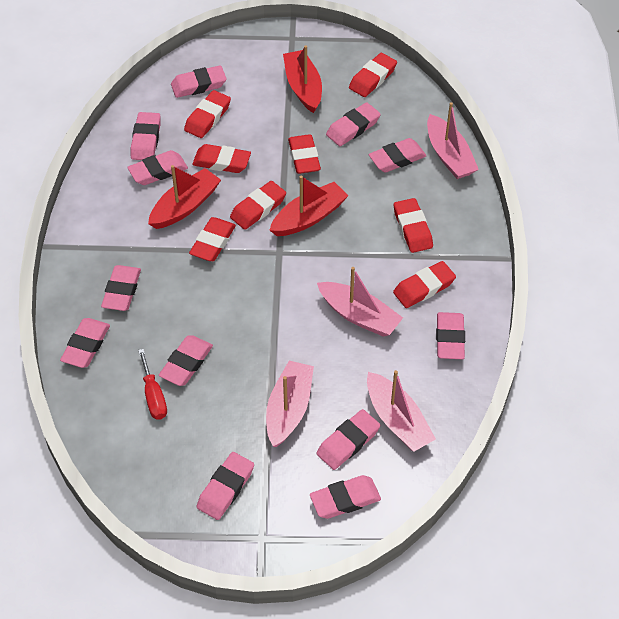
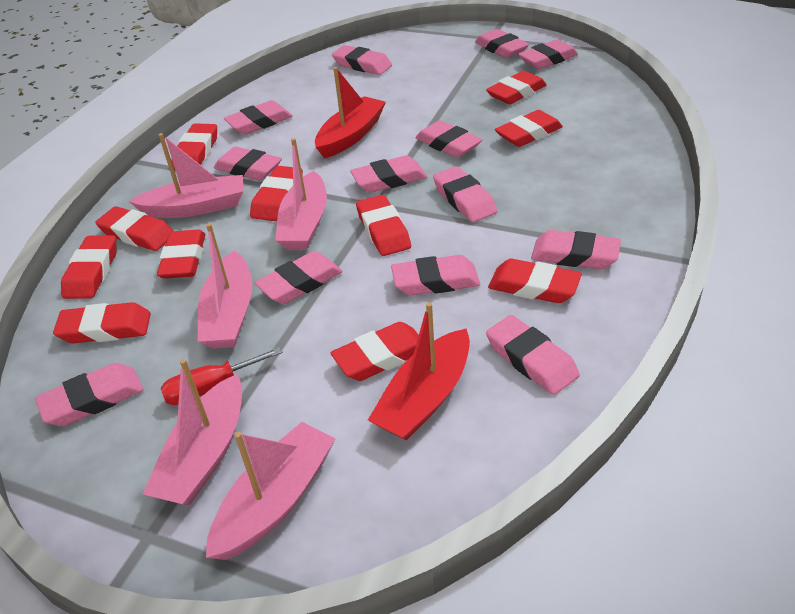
pink boat: [266,361,314,447] [317,267,403,337] [367,370,436,452] [427,102,479,179] = 4 -> [129,133,244,218] [143,359,242,505] [198,223,252,349] [206,422,335,560] [275,138,327,250] = 5
pink eraser: [60,318,110,368] [101,265,141,311] [127,150,188,185] [131,112,161,160] [159,335,213,386] [171,65,227,98] [196,452,254,520] [310,475,381,519] [316,409,380,470] [326,102,381,146] [369,138,426,173] [436,312,465,359] = 12 -> [35,363,143,426] [214,147,282,181] [224,100,293,135] [255,251,343,304] [332,45,392,75] [350,155,427,193] [391,255,480,296] [416,120,482,158] [433,166,497,222] [475,29,529,58] [486,315,580,395] [518,39,578,69] [531,230,621,269] = 13
red boat: [148,165,221,229] [269,175,348,236] [283,46,322,113] = 3 -> [315,67,386,159] [368,302,470,440] = 2
red eraser: [184,90,231,138] [189,217,236,261] [192,144,251,173] [230,181,286,230] [288,134,321,174] [349,53,397,97] [393,261,456,308] [394,198,433,253] = 8 -> [53,302,151,344] [61,235,117,299] [95,206,173,251] [157,230,205,279] [172,123,217,170] [250,166,303,221] [331,322,419,381] [356,195,411,256] [486,71,547,104] [488,259,582,303] [495,110,563,147] = 11

